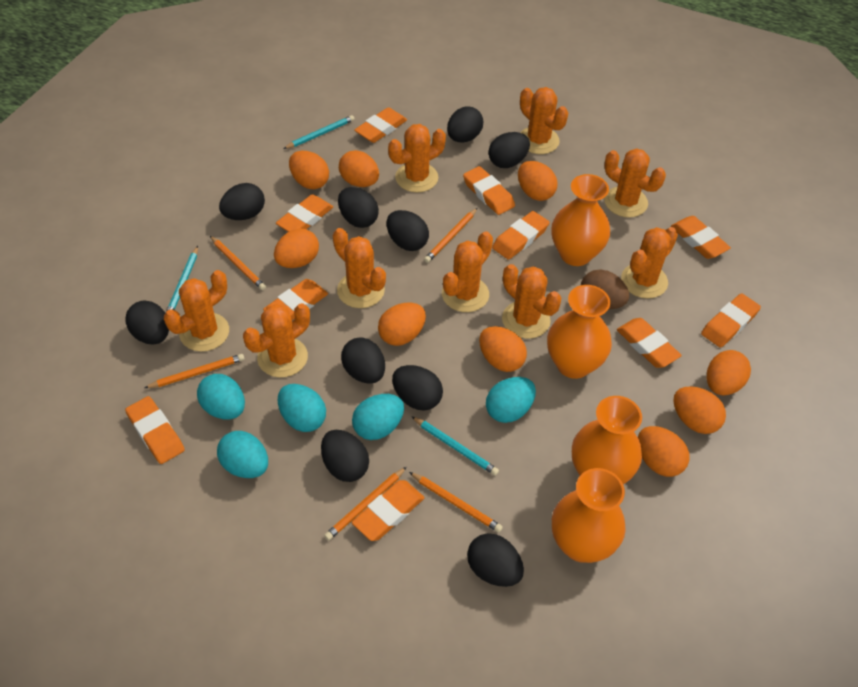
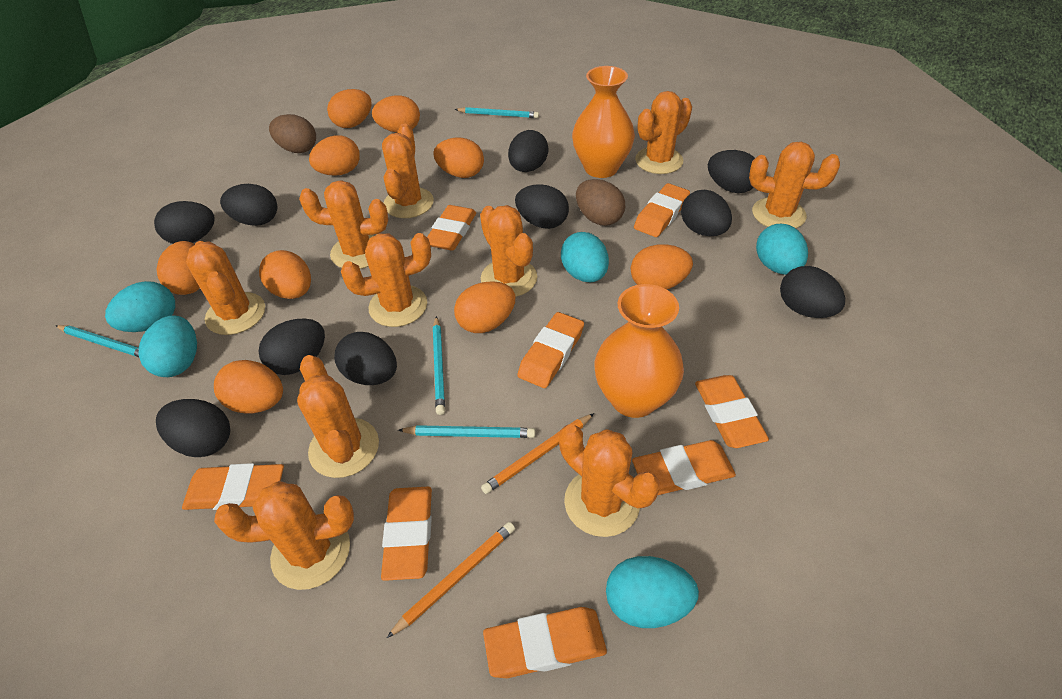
brown egg: [581,270,629,309] = 1 -> [269,114,316,153] [576,179,625,226] = 2
orange cactus: [164,270,229,352] [243,303,310,377] [333,228,386,308] [388,124,446,193] [442,231,493,312] [502,264,561,339] [520,87,568,154] [604,148,666,217] [621,227,678,299] = 9 -> [186,241,265,335] [214,481,354,590] [297,355,379,478] [299,180,388,269] [341,233,431,327] [382,124,434,218] [480,205,537,297] [559,424,659,537] [635,91,692,174] [749,142,840,228] = 10
orange eraser: [125,396,185,464] [263,279,328,320] [276,194,333,232] [352,480,424,541] [354,107,407,143] [463,166,515,215] [492,211,549,260] [617,318,682,368] [671,216,731,259] [701,293,761,348] = 10 -> [182,463,284,510] [381,486,432,581] [427,205,476,251] [483,607,607,678] [517,312,584,388] [632,440,736,495] [634,183,690,237] [695,375,769,448] = 8
orange pencil: [145,354,245,388] [210,236,266,290] [324,467,406,540] [409,472,503,533] [424,208,477,263] = 5 -> [387,522,515,638] [481,413,594,494] = 2
orange vase: [547,285,612,379] [552,174,610,266] [552,468,626,563] [572,396,642,484] = 4 -> [572,66,635,178] [595,284,684,418] = 2
turquoise pencil: [166,246,198,312] [283,115,354,149] [411,416,499,476] = 3 -> [55,325,139,357] [398,425,535,438] [433,316,445,415] [455,107,539,118] = 4

